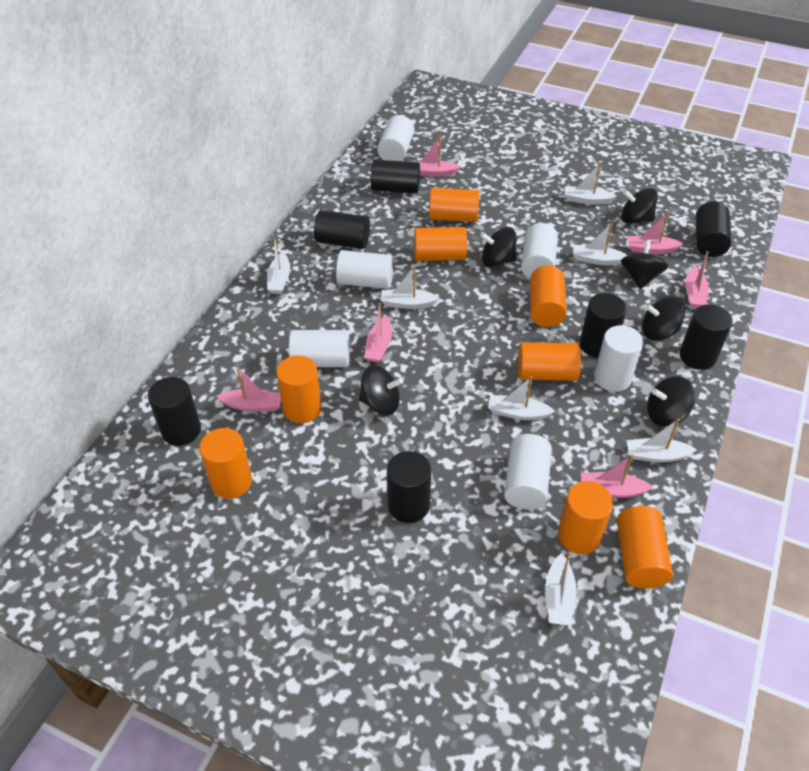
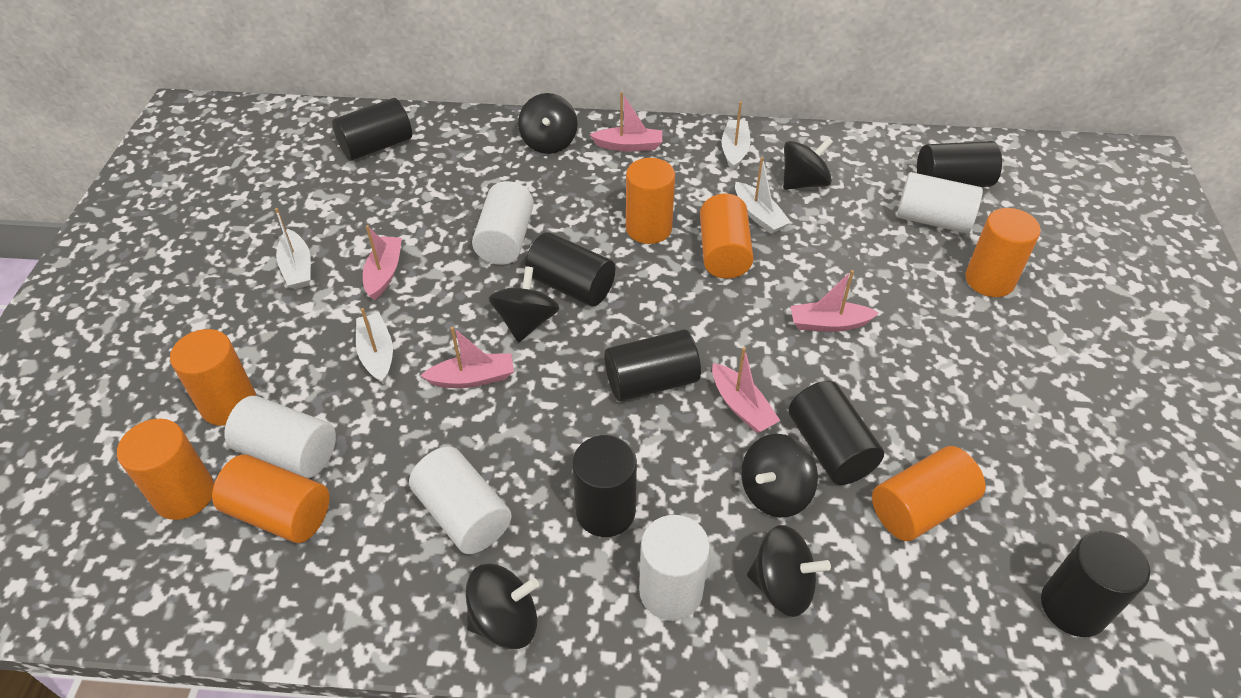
orange cylinder: [199,428,252,499] [276,356,322,423] [414,227,467,261] [429,188,479,222] [518,342,581,381] [530,266,567,327] [558,481,613,554] [617,506,673,589] = 8 -> [117,419,214,520] [170,329,256,426] [212,454,330,543] [626,158,675,244] [700,194,754,279] [872,446,986,541] [965,208,1041,297] = 7
pink boat: [216,367,281,412] [364,303,392,363] [411,135,461,177] [581,455,653,498] [627,211,684,254] [685,251,709,308] = 6 -> [363,225,402,300] [420,327,514,388] [590,92,662,151] [712,347,780,433] [790,270,879,332] = 5
white boat: [267,237,290,294] [381,265,440,309] [488,376,555,420] [545,553,577,626] [564,163,617,205] [573,222,628,265] [626,419,697,462] = 7 -> [275,208,311,289] [356,308,393,384] [722,101,750,171] [735,157,791,234] = 4
white cylinder: [289,330,350,367] [336,250,393,289] [377,115,414,161] [504,434,552,510] [521,223,558,279] [594,325,644,392] = 6 -> [224,396,336,478] [409,446,512,554] [472,181,534,265] [639,515,710,621] [897,172,983,233] = 5

